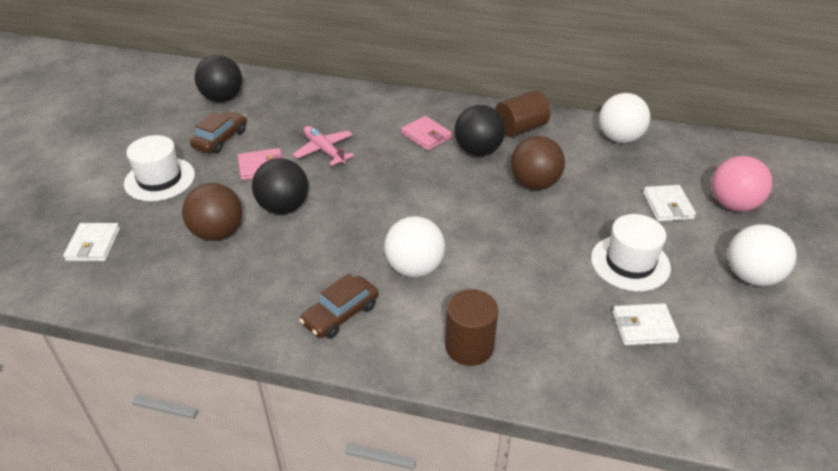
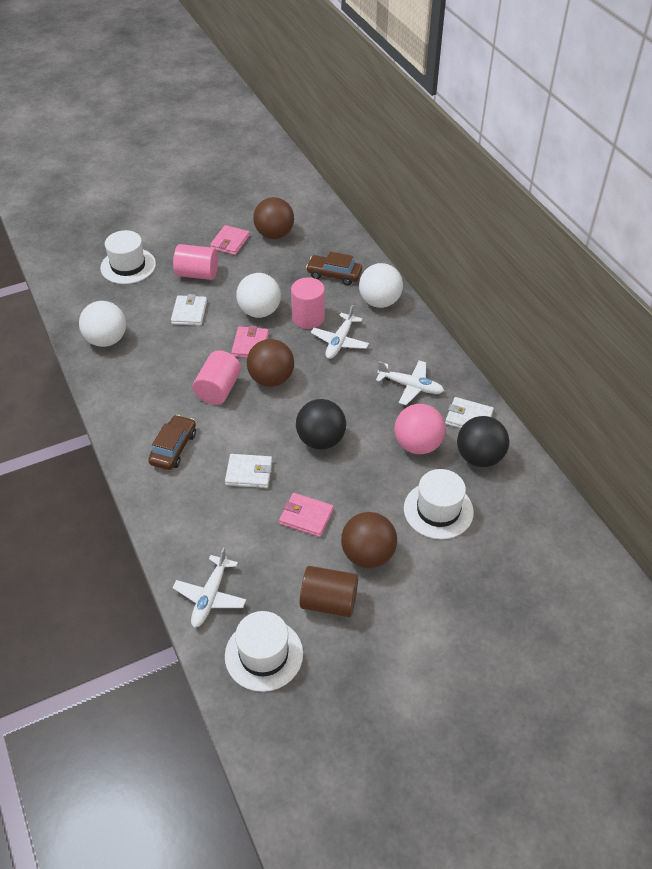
black ball: [195,55,242,102] [252,158,308,214] [454,105,505,156] = 3 -> [296,399,346,450] [457,416,509,467] = 2
brown ball: [182,183,242,241] [511,136,565,190] = 2 -> [247,339,294,387] [253,197,294,239] [341,512,397,568] = 3
brown cylinder: [445,289,498,366] [495,90,550,137] = 2 -> [300,566,358,617] = 1
pink cylinder: none = 0 -> [173,244,218,280] [193,350,241,405] [291,277,325,329] = 3
pink plane: [292,126,354,166] = 1 -> none = 0
pink wallet: [238,148,284,180] [401,116,452,151] = 2 -> [210,225,250,255] [231,325,269,358] [279,493,334,537] = 3
white hat: [124,135,195,201] [591,214,671,291] = 2 -> [100,230,156,284] [225,611,303,692] [404,469,474,539] = 3
white plane: none = 0 -> [173,548,246,628] [311,305,369,359] [376,360,444,405] = 3

